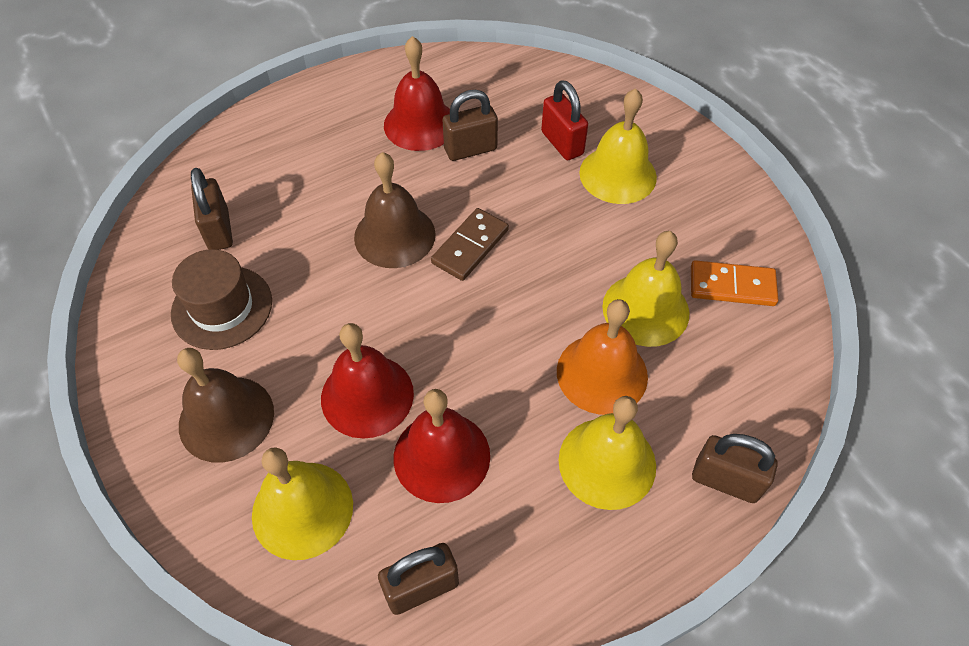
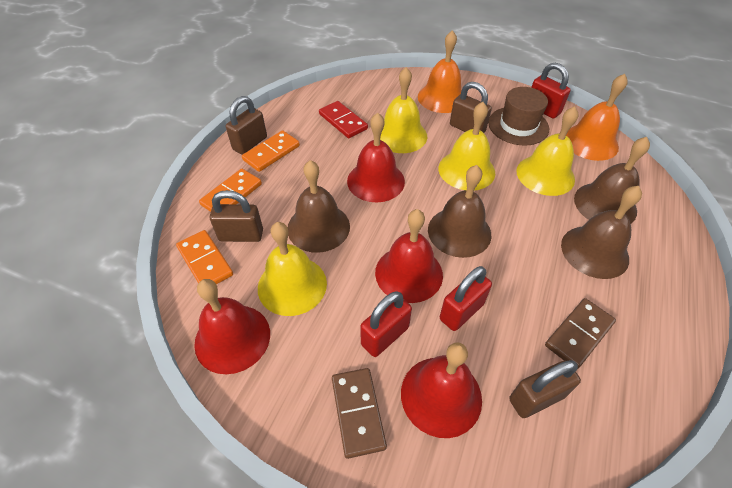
brown bell: [177,348,274,463] [354,152,436,268] = 2 -> [288,160,350,253] [428,165,491,258] [561,186,642,279] [574,137,650,224] = 4
brown domino: [431,208,509,281] = 1 -> [332,368,387,459] [545,298,616,369] = 2
orange bell: [557,299,648,415] = 1 -> [418,30,462,113] [566,74,628,161] = 2
orange domino: [691,260,778,306] = 1 -> [176,230,233,284] [199,169,262,212] [242,130,300,172] = 3
red bell: [321,323,414,439] [384,36,450,151] [394,389,490,503] = 3 -> [194,279,270,374] [347,113,405,202] [375,209,443,303] [401,342,482,438] = 4
red domino: none = 0 -> [319,101,368,138] = 1
red padlock: [541,80,588,160] = 1 -> [360,291,412,357] [440,266,492,331] [531,63,571,118] = 3

